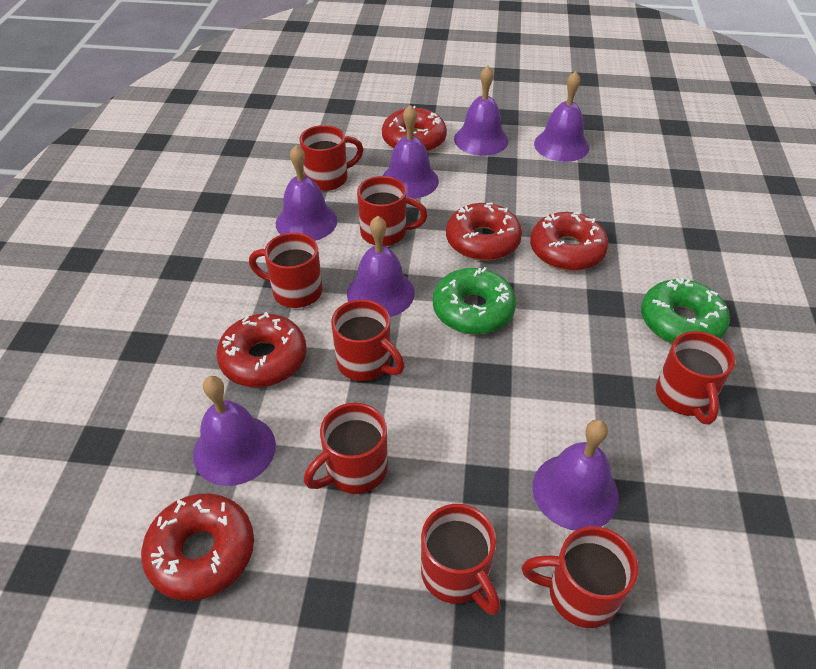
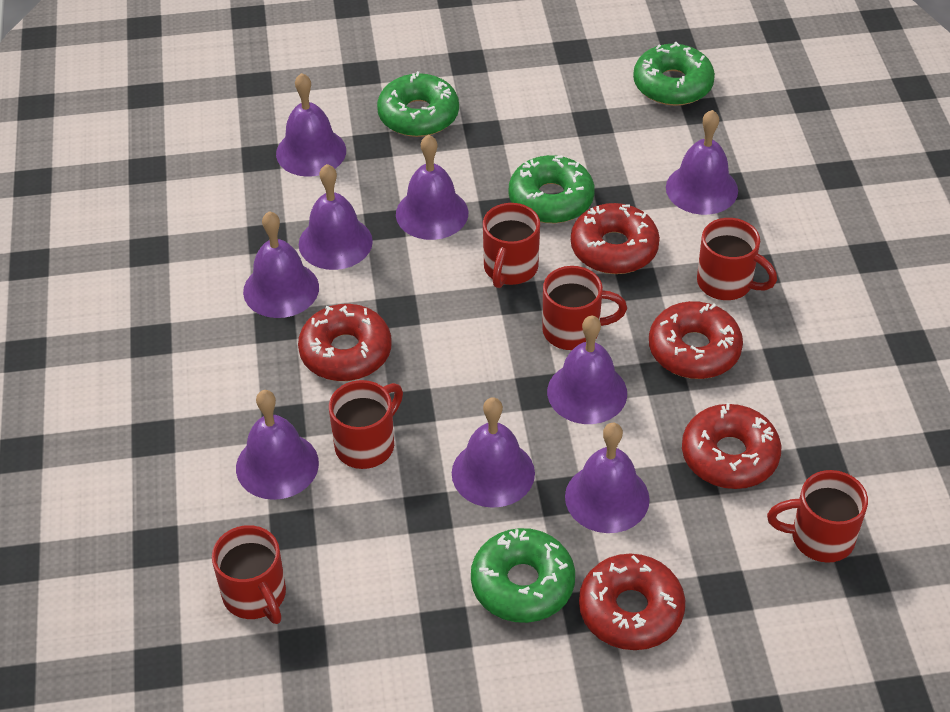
green donut: [433,267,516,335] [641,278,730,344] = 2 -> [377,71,459,137] [471,528,575,623] [509,155,595,223] [633,42,715,106] = 4
purple bell: [193,376,276,486] [276,145,337,241] [347,216,415,317] [382,105,439,199] [454,66,509,156] [532,419,619,530] [534,71,589,162] = 7 -> [236,390,319,500] [243,211,319,318] [276,73,346,177] [299,164,373,270] [396,135,468,240] [452,397,535,508] [547,316,627,424] [565,422,650,533] [666,110,738,215] = 9
red mug: [249,233,322,308] [300,125,363,191] [304,403,388,494] [331,299,405,381] [357,176,428,246] [421,504,500,615] [522,526,638,628] [656,331,735,425] = 8 -> [212,525,286,624] [329,380,403,469] [483,203,540,288] [542,266,627,350] [697,218,777,300] [767,470,868,563] = 6

